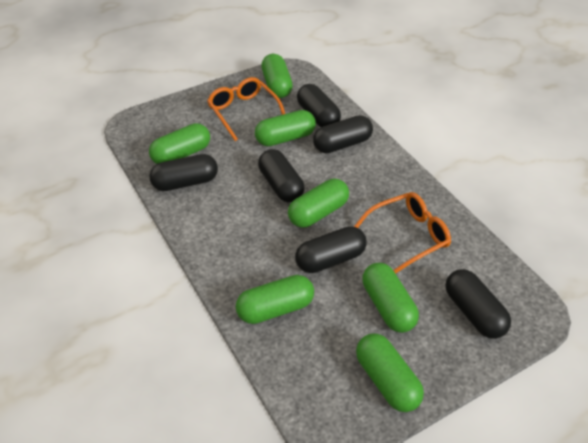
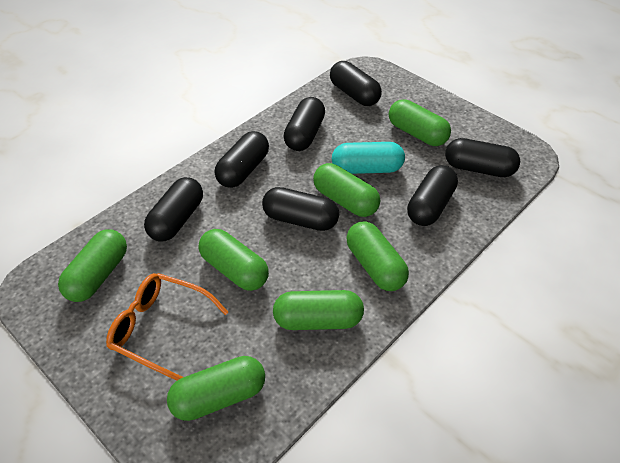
black capsule: [149,154,218,191] [258,149,304,203] [295,226,367,273] [297,84,341,127] [313,115,373,153] [445,269,511,339] = 6 -> [144,177,203,241] [215,131,269,188] [262,187,339,231] [284,97,325,151] [330,61,382,106] [407,165,458,226] [445,138,520,177] = 7
orange glasses: [207,77,285,141] [354,192,451,274] = 2 -> [106,273,228,381] = 1
turquoise capsule: none = 0 -> [332,142,405,174] = 1

